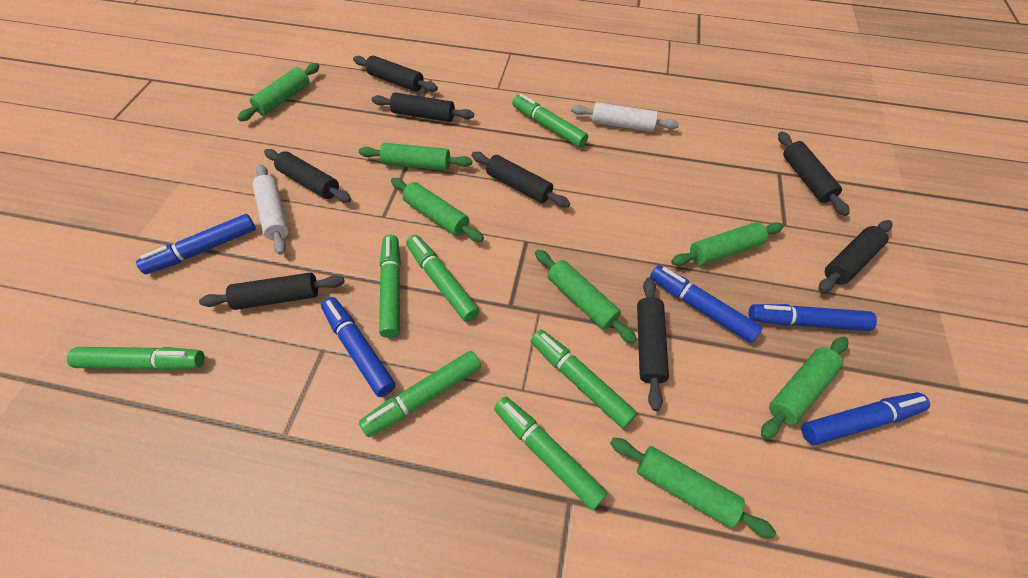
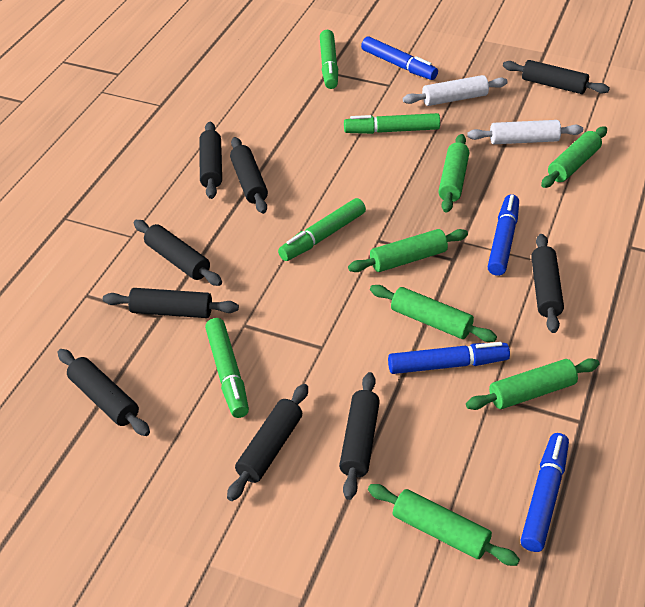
black rolling pin: [199,272,345,310] [264,149,351,203] [353,56,438,92] [371,93,474,122] [472,152,570,208] [637,277,669,411] [778,132,850,216] [819,220,893,293] = 8 -> [58,349,150,436] [103,288,239,318] [134,220,222,286] [199,122,222,199] [227,384,308,501] [230,137,268,214] [339,372,380,500] [503,60,610,94] [531,234,564,333] = 9
blue marker: [136,214,256,274] [321,297,396,397] [650,265,763,343] [749,304,877,331] [801,392,930,445] = 5 -> [361,36,438,80] [388,342,510,374] [488,194,519,276] [521,433,569,552] = 4
green marker: [67,347,205,371] [359,351,481,437] [379,235,401,338] [406,235,480,322] [494,397,607,511] [512,94,588,148] [531,329,637,428] = 7 -> [205,318,249,418] [278,198,366,261] [320,30,338,89] [344,113,440,134] = 4
green rolling pin: [238,63,320,122] [359,143,472,171] [391,178,484,242] [535,250,637,344] [610,438,776,538] [671,222,784,266] [761,337,848,439] = 7 -> [348,229,468,272] [368,484,520,566] [370,285,497,342] [438,134,469,213] [466,358,599,410] [541,126,607,188] = 6

